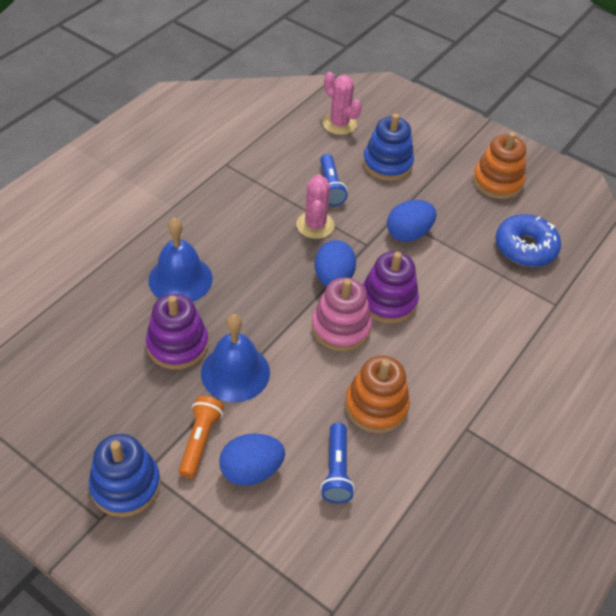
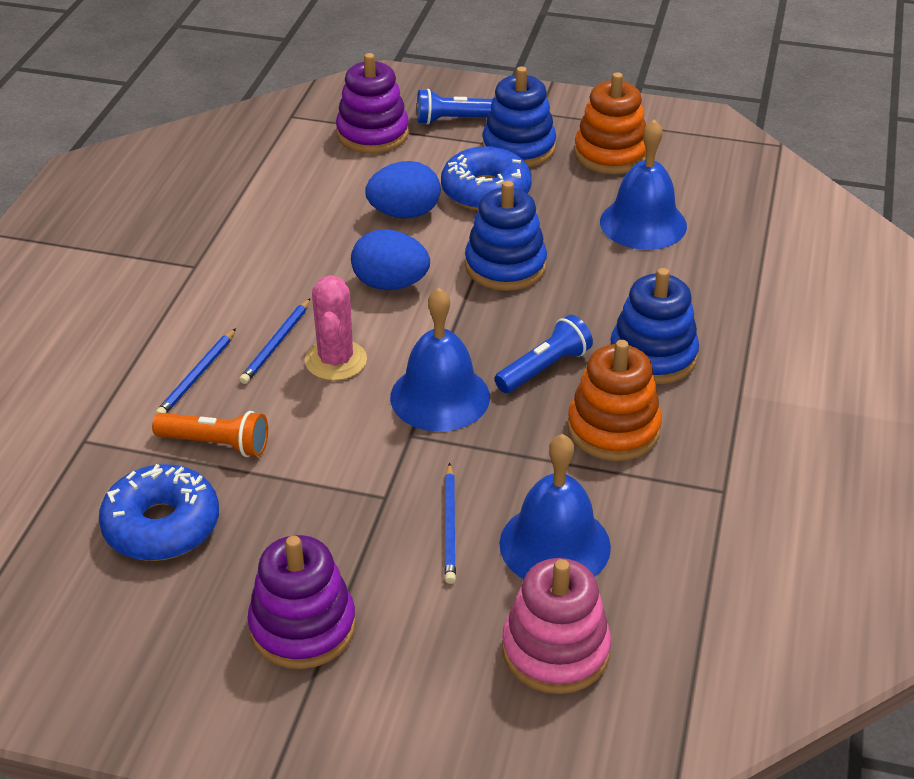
blue bell: [148,218,213,302] [201,314,270,402] = 2 -> [390,288,490,432] [499,434,611,579] [600,119,687,250] = 3
blue donut: [495,214,561,267] = 1 -> [99,464,219,561] [441,146,532,211] = 2
blue egg: [219,434,285,486] [315,240,356,287] [387,200,436,242] = 3 -> [351,229,430,290] [365,161,441,219] = 2
blue pencil: none = 0 -> [156,328,236,414] [239,299,310,384] [445,463,456,584] = 3
blue stacking toy: [89,434,161,517] [363,113,414,181] = 2 -> [465,181,547,291] [482,66,556,167] [610,268,699,384] = 3
pink cactus: [296,174,334,239] [323,72,362,135] = 2 -> [305,275,367,381] = 1

